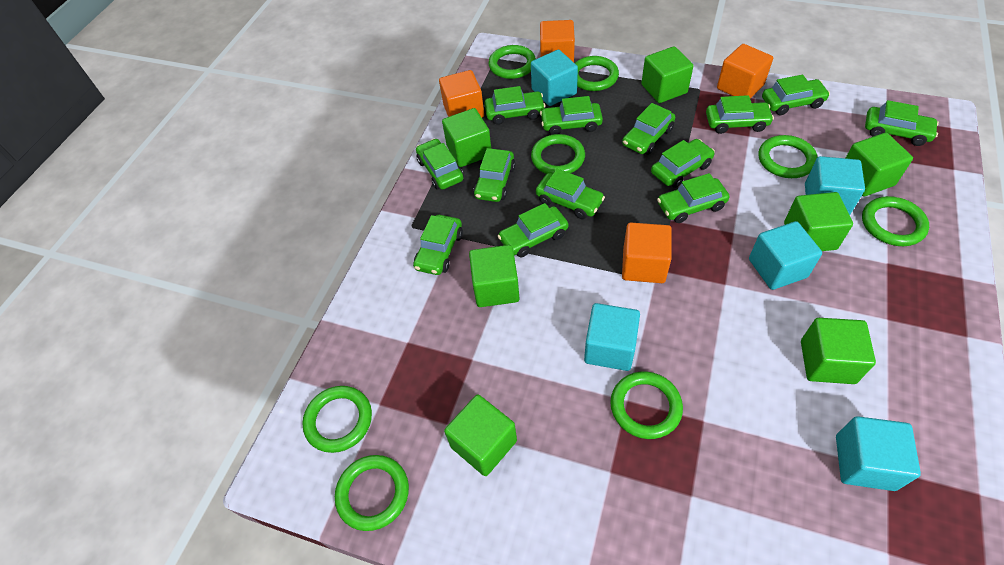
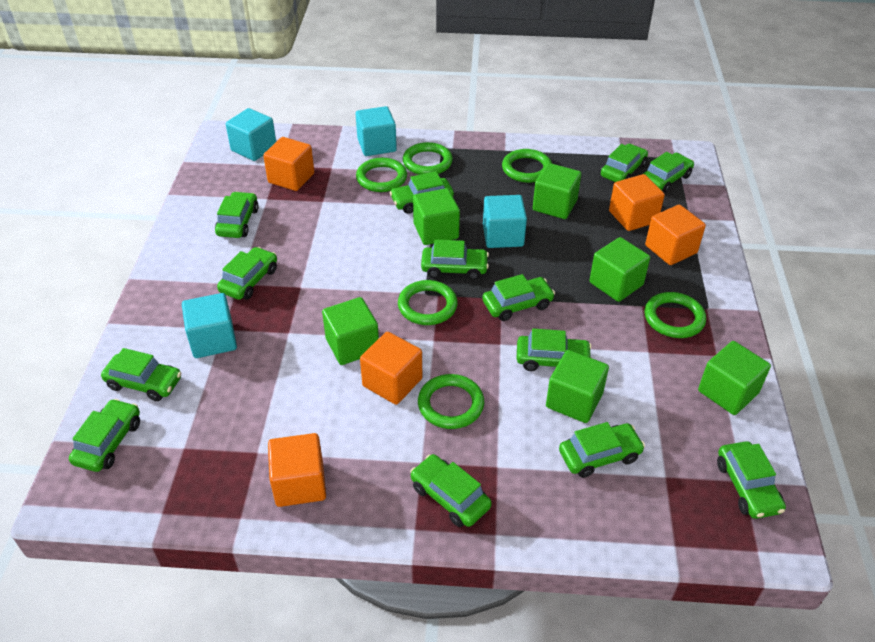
green cube: [442,108,491,167] [444,394,517,476] [469,245,520,307] [641,46,693,103] [784,192,853,251] [801,318,876,384] [846,133,913,196] = 7 -> [322,297,379,365] [413,188,460,245] [533,163,581,219] [546,350,609,423] [589,237,650,302] [698,341,771,415] = 6
green ring: [302,386,372,453] [335,455,409,531] [489,45,536,79] [531,134,585,174] [575,56,619,91] [610,371,683,439] [758,135,818,178] [862,196,929,246] = 8 -> [356,158,407,192] [398,280,458,325] [403,142,453,175] [418,374,484,429] [502,149,552,183] [645,292,706,338] = 6
orange cube: [439,70,484,118] [540,20,575,62] [622,223,672,283] [717,44,773,99] = 4 -> [263,137,314,191] [268,433,326,507] [360,332,422,405] [609,174,665,231] [645,205,706,265] = 5
turquoise cube: [531,49,578,106] [584,303,640,371] [749,221,822,290] [805,156,865,215] [836,416,921,491] = 5 -> [182,293,237,358] [226,108,276,161] [356,106,397,156] [483,195,527,248] = 4

